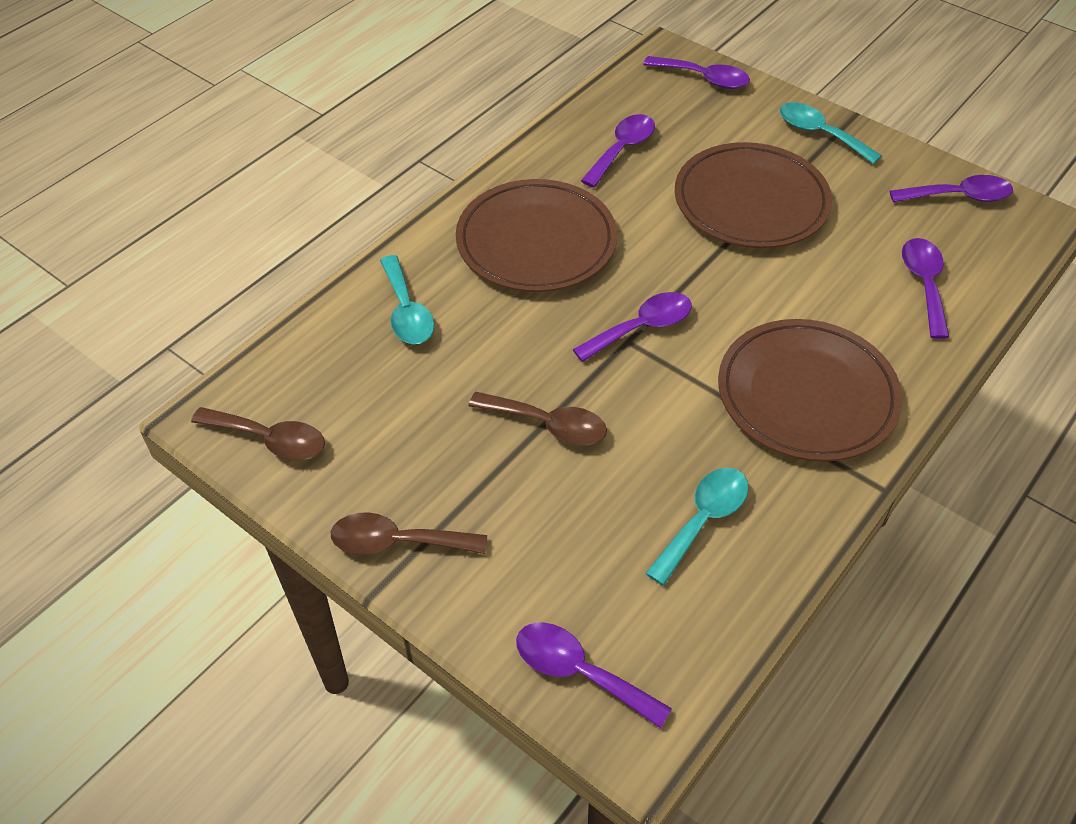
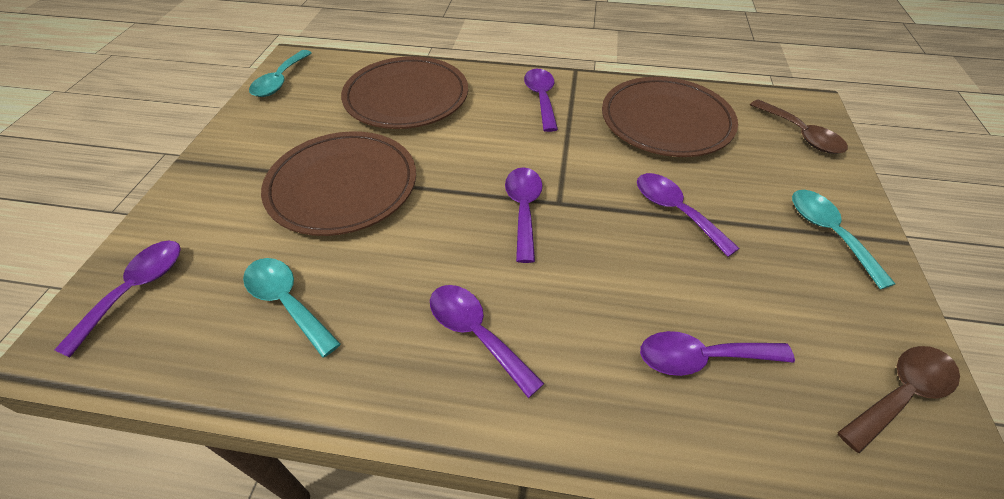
brown spoon: [191,407,325,460] [331,512,487,555] [469,392,607,445] = 3 -> [750,99,848,154] [837,346,960,453] = 2

